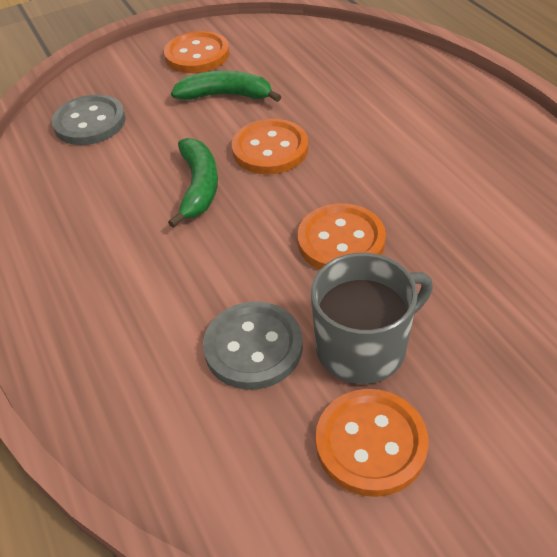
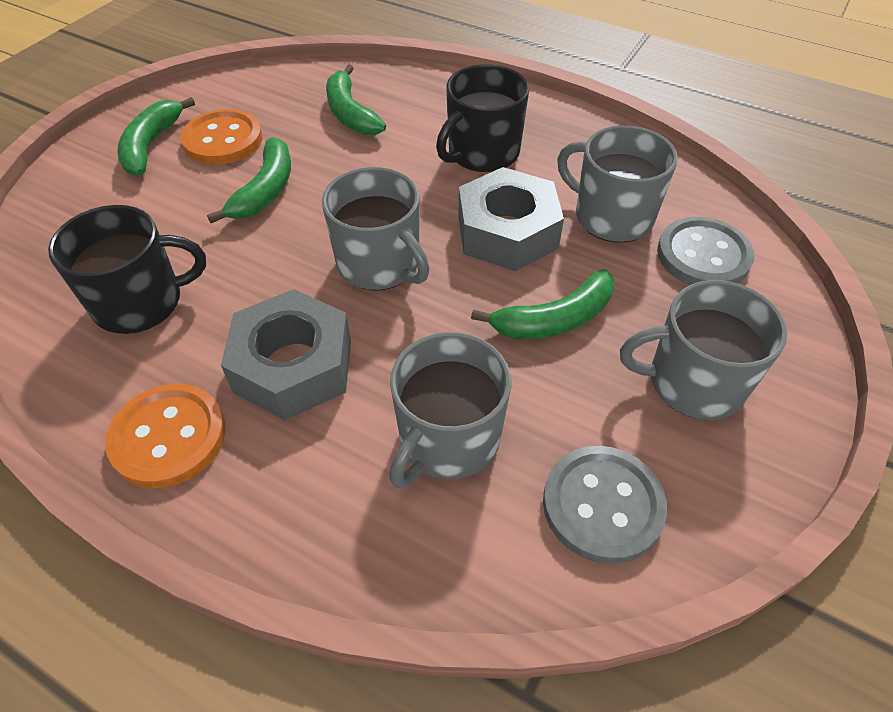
black mug: none = 0 -> [48,205,206,334] [436,64,529,172] = 2
green banana: [168,138,218,228] [171,71,281,102] = 2 -> [117,97,195,176] [207,137,291,223] [326,64,386,135] [471,269,614,339] = 4
grey mug: [311,253,433,384] = 1 -> [322,167,430,291] [389,332,511,488] [557,125,678,243] [620,280,787,420] = 4
grey nut: none = 0 -> [221,289,351,420] [458,167,564,271] = 2
orange button: [164,31,229,73] [232,119,308,175] [298,203,386,270] [316,389,429,497] = 4 -> [105,384,226,488] [180,109,263,165] = 2

